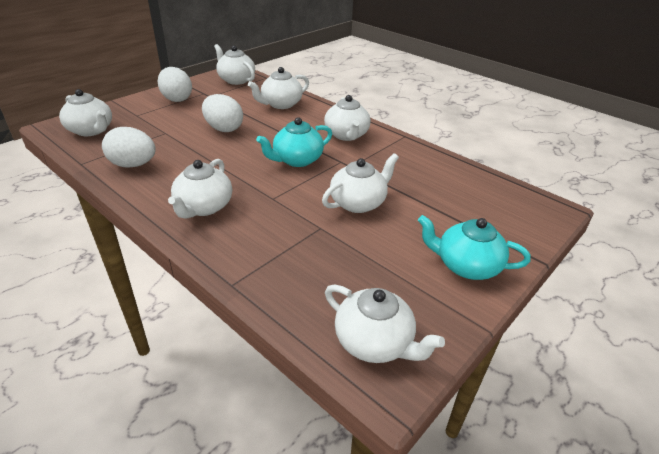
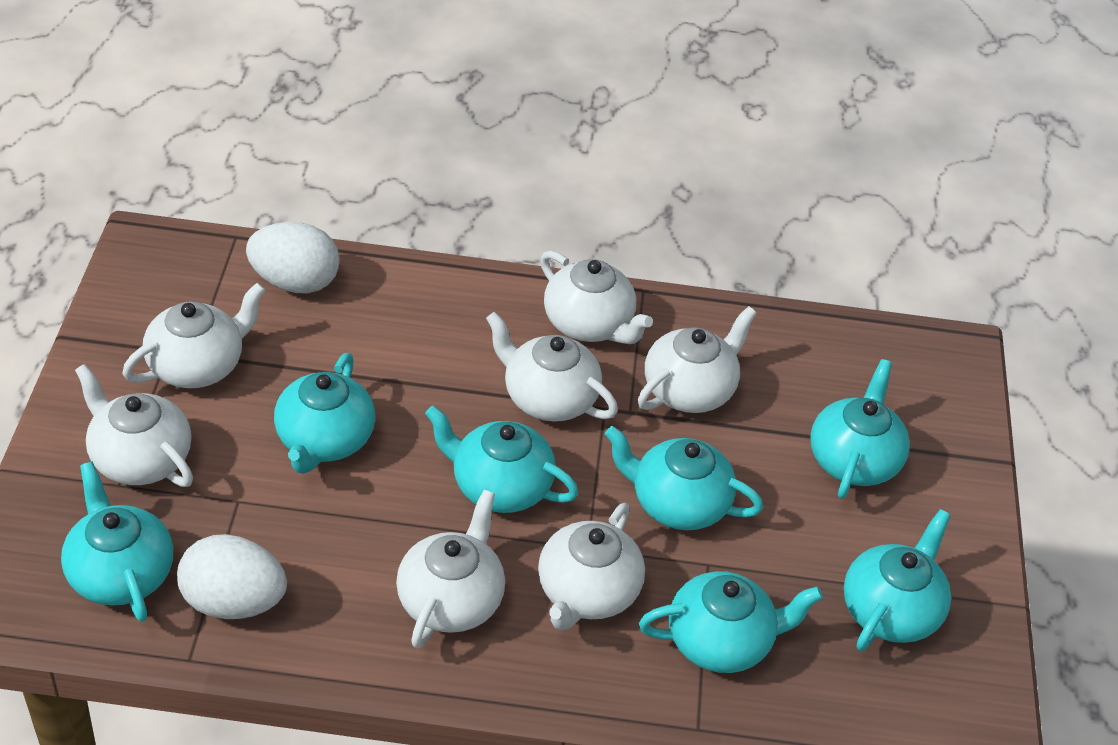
turquoise teapot: [256,117,332,167] [418,215,531,280] = 2 -> [61,462,173,622] [274,353,375,474] [425,405,579,513] [605,426,763,530] [639,571,823,673] [810,359,910,499] [844,509,951,651] = 7
white egg: [102,127,156,168] [157,67,192,102] [202,94,243,132] = 3 -> [177,534,287,619] [246,222,340,293] = 2

